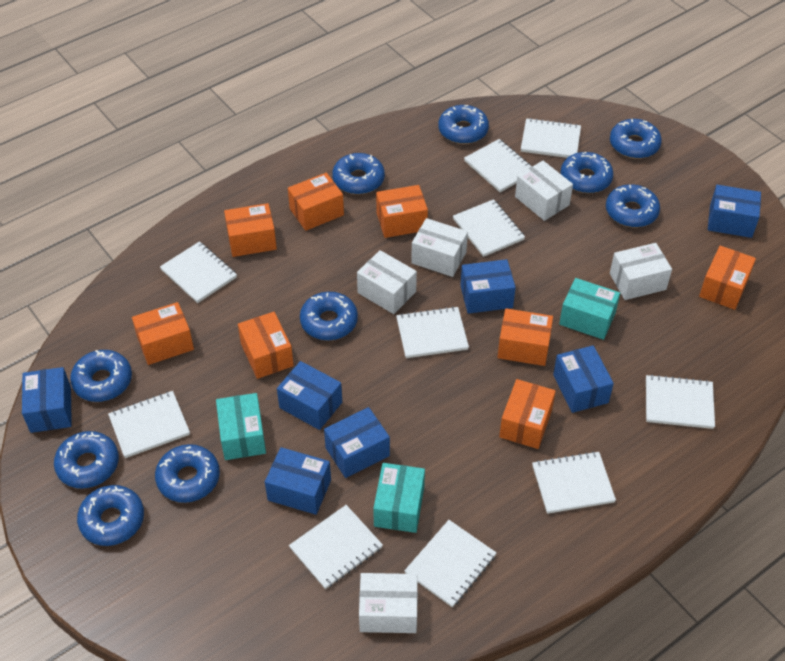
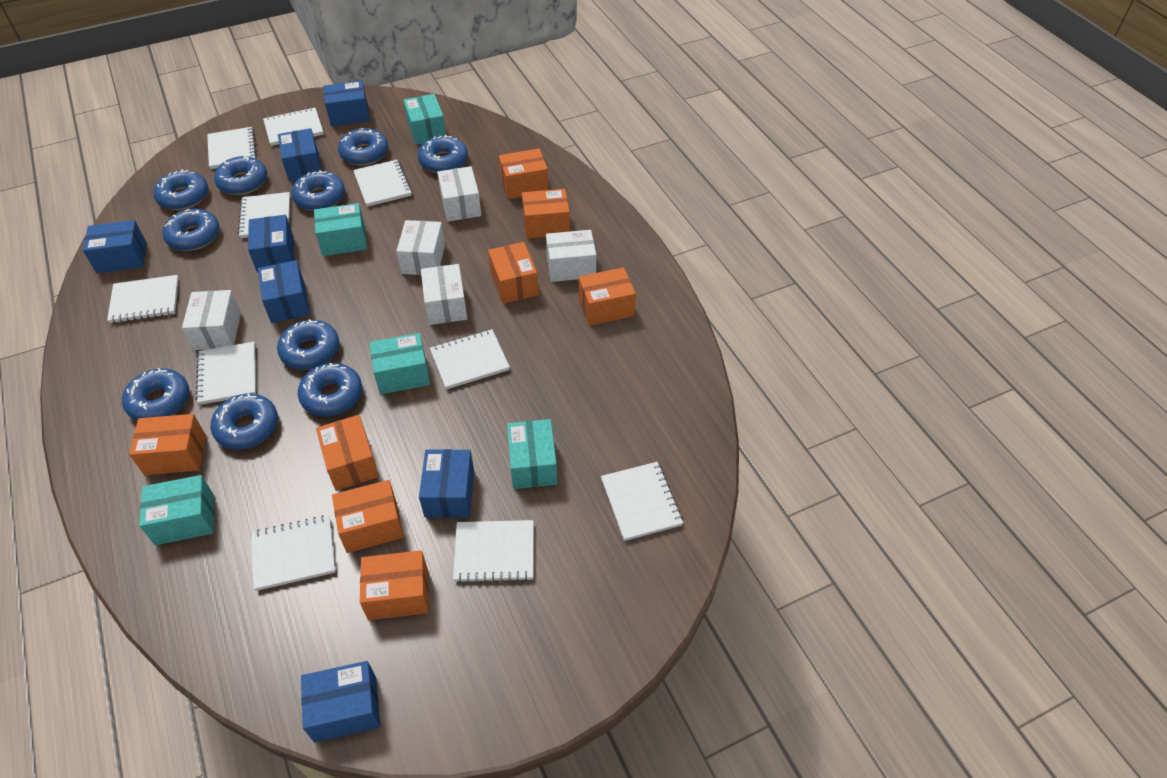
turquoise box: [216,393,266,460] [373,463,425,533] [559,278,620,340] = 3 -> [139,475,214,545] [314,203,367,256] [369,333,430,395] [403,94,446,145] [507,419,557,489] = 5

